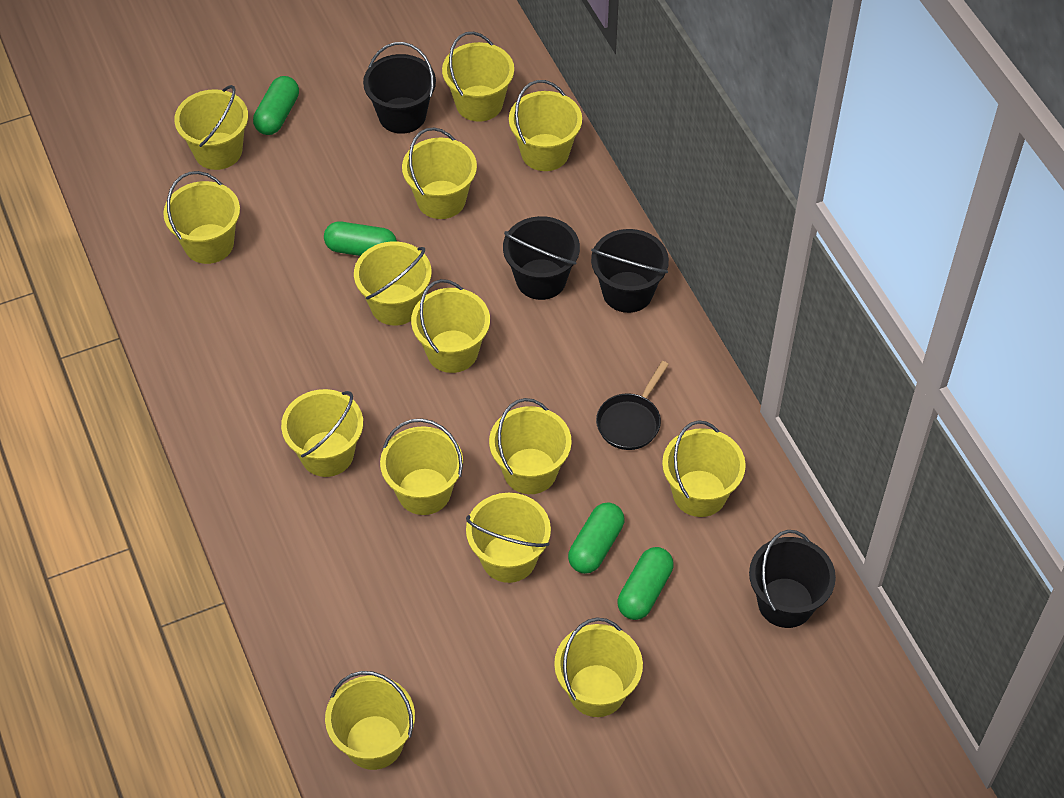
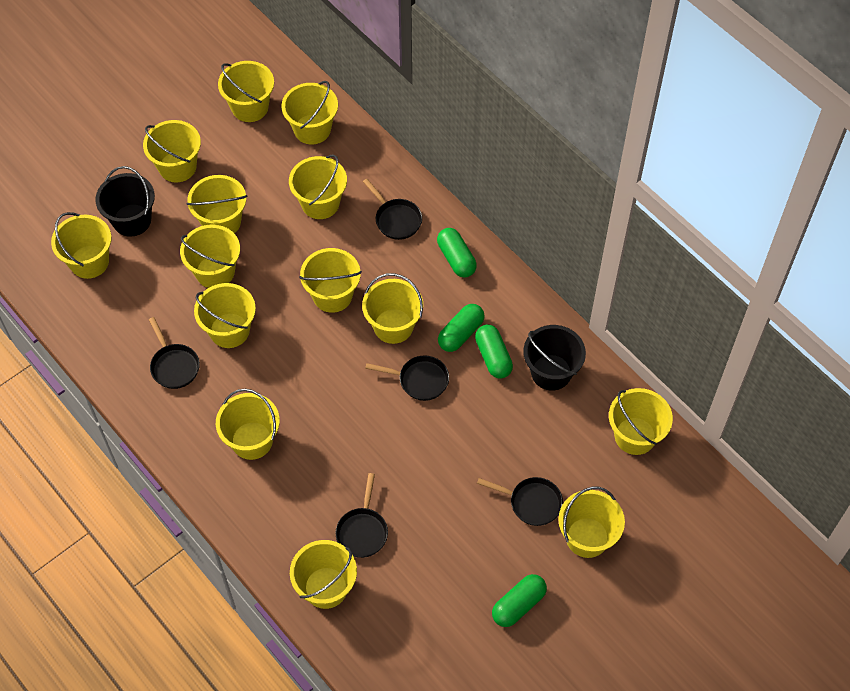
black bucket: [363,42,436,134] [503,216,580,300] [591,229,669,313] [749,530,836,628] = 4 -> [95,166,155,237] [523,325,586,391] = 2
black pan: [596,361,669,450] = 1 -> [149,317,200,389] [336,473,388,558] [363,179,422,240] [365,356,449,401] [477,477,563,526] = 5

